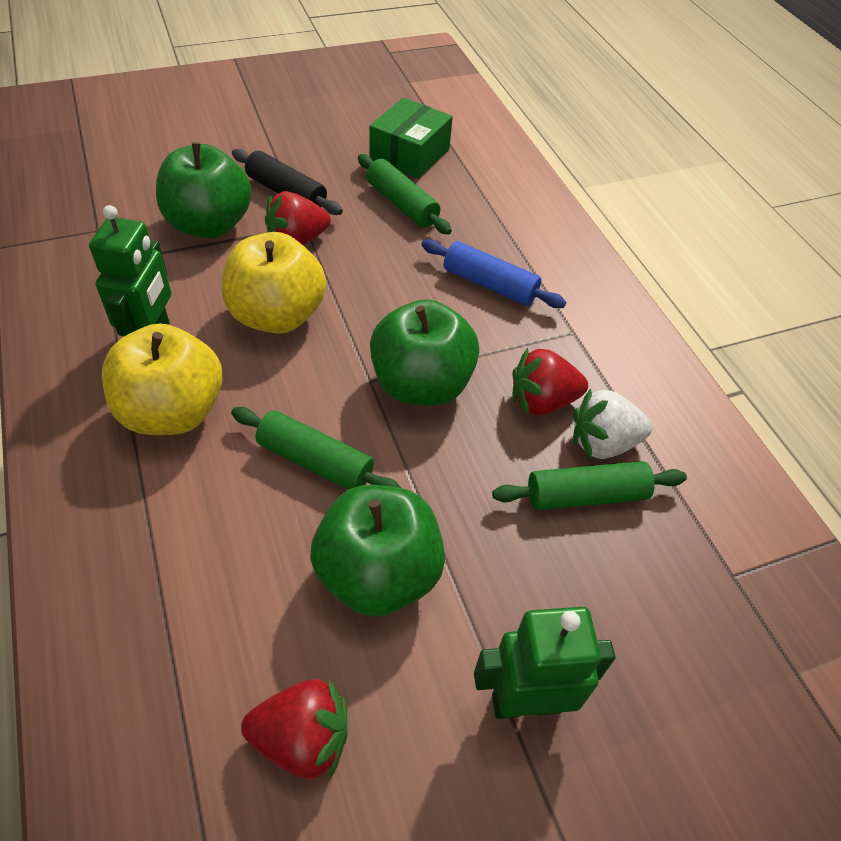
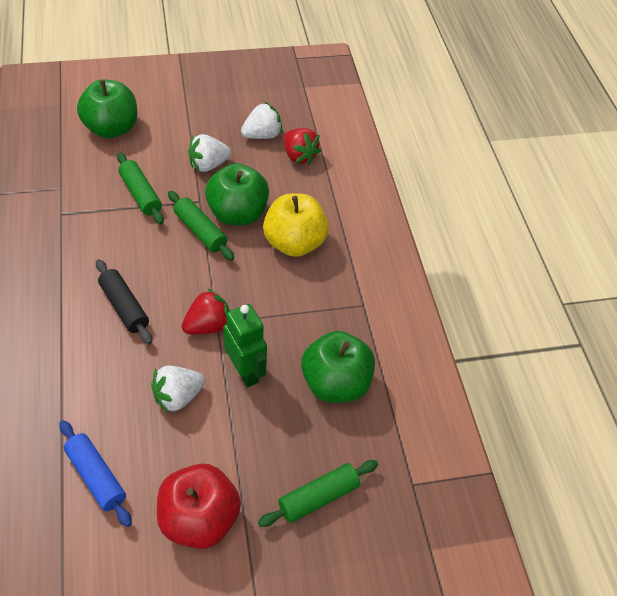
green box: [369,98,453,179] = 1 -> none = 0
green robot: [89,205,171,336] [474,607,615,719] = 2 -> [223,304,267,388] = 1
red apple: none = 0 -> [157,464,241,549] = 1
red strawberry: [241,679,348,779] [265,191,331,245] [512,348,588,415] = 3 -> [182,289,230,335] [283,128,321,165] = 2
white strawberry: [573,388,652,459] = 1 -> [151,366,205,414] [188,134,231,172] [241,102,283,139] = 3
yellow apple: [102,323,223,435] [222,232,326,334] = 2 -> [263,193,329,257] = 1

